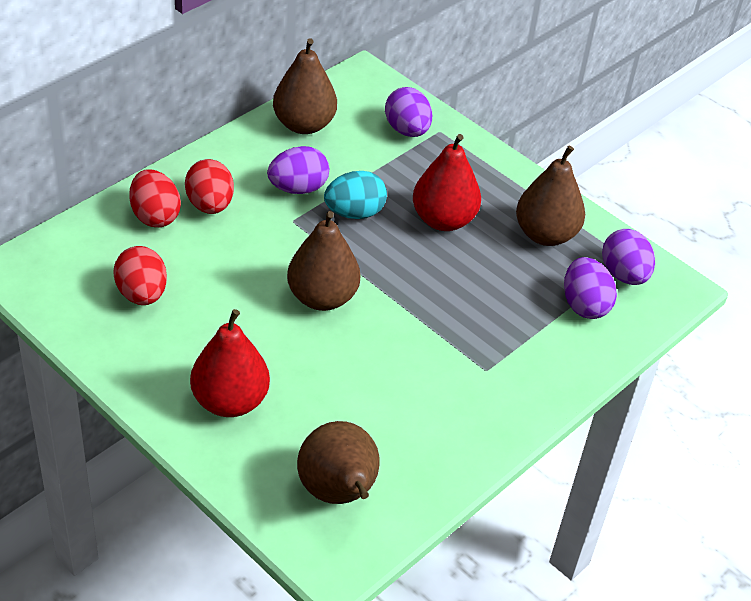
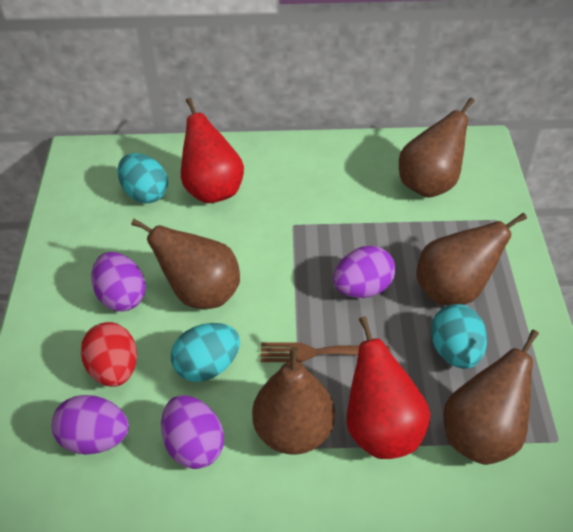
brown fork: none = 0 -> [260,342,390,362] = 1
brown pear: [273,38,337,134] [287,211,360,311] [297,421,379,504] [516,146,585,246] = 4 -> [131,219,240,309] [252,347,335,455] [399,97,475,198] [416,213,527,306] [443,330,539,465] = 5
red egg: [114,246,167,305] [129,169,181,227] [185,159,234,214] = 3 -> [81,322,137,387] = 1
turquoise egg: [324,171,387,219] = 1 -> [117,153,168,204] [171,323,240,382] [431,304,487,369] = 3

